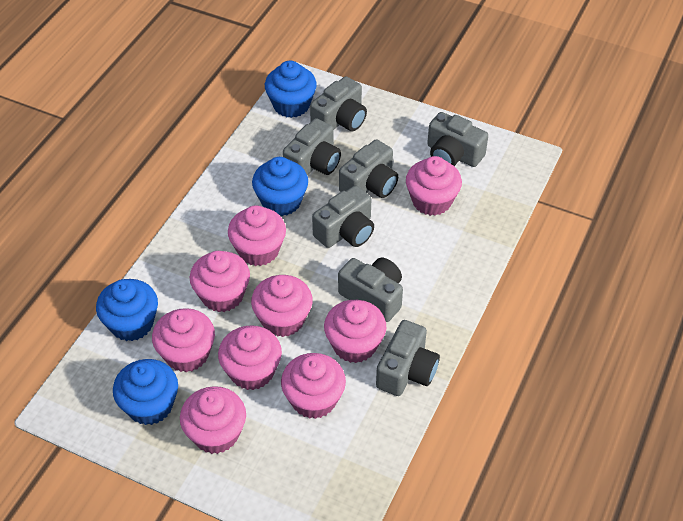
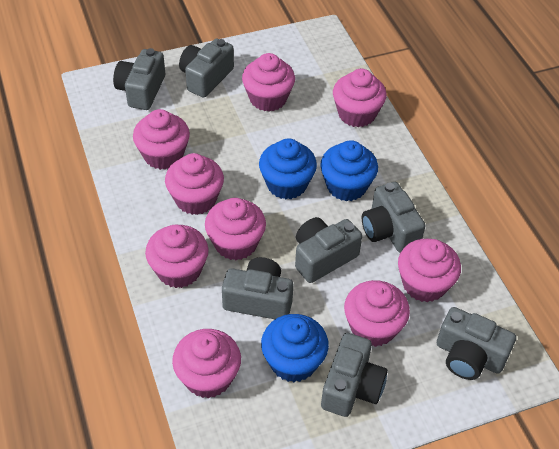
blue cupcake: [96,279,158,341] [113,359,178,425] [252,157,308,216] [265,60,317,118] = 4 -> [259,139,317,199] [261,314,329,382] [320,140,378,201] = 3

